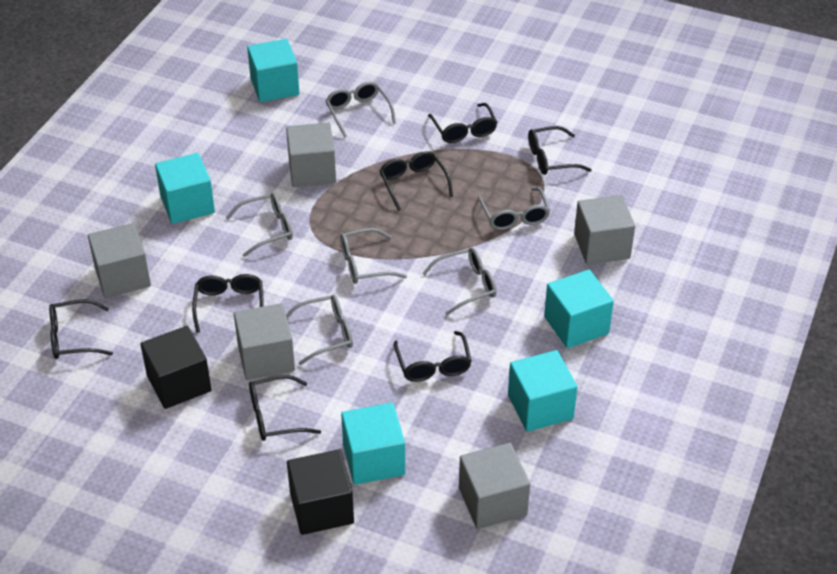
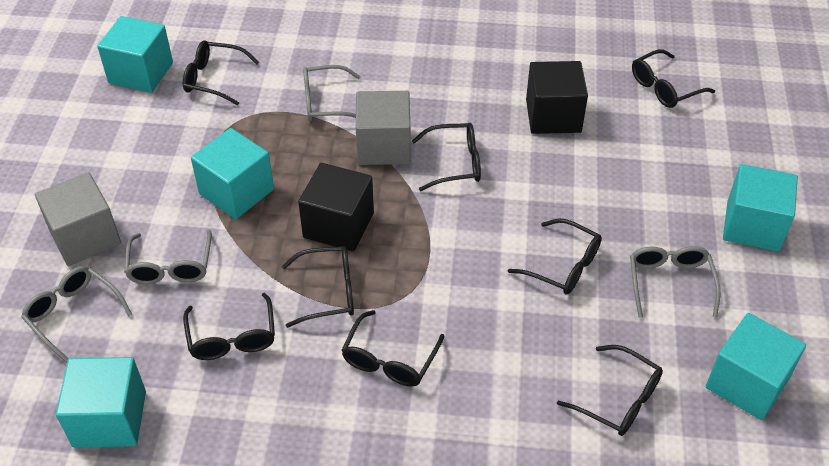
black glasses: [49,299,113,359] [192,274,264,333] [249,375,321,441] [380,151,453,211] [394,331,472,382] [428,103,497,143] [528,126,592,175] = 7 -> [183,40,259,105] [183,293,275,360] [282,246,354,328] [341,310,445,387] [412,123,481,191] [508,219,602,295] [557,345,663,436] [632,49,715,108] = 8
grey cube: [88,223,151,298] [234,303,295,380] [286,122,336,187] [459,443,530,529] [574,195,635,265] = 5 -> [35,172,121,266] [356,91,411,165] = 2
grey glasses: [226,193,293,257] [286,295,353,365] [326,81,396,138] [340,228,407,284] [422,247,497,316] [478,187,550,230] = 6 -> [21,266,133,363] [124,230,212,284] [303,65,360,122] [630,246,720,318] = 4

